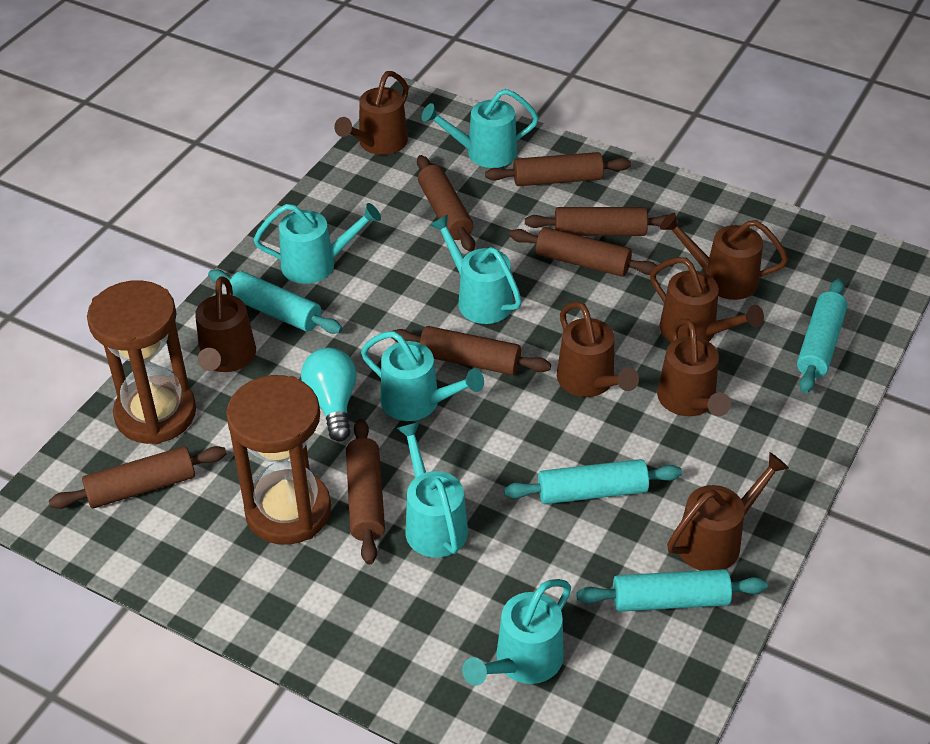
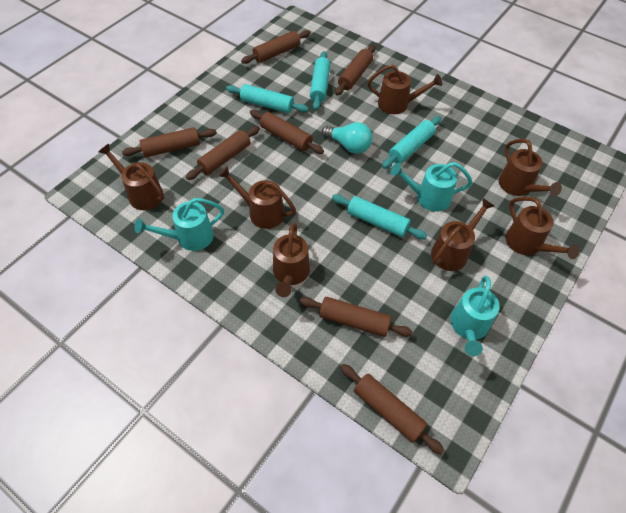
brown hourglass: [87,280,196,445] [226,375,331,545] = 2 -> none = 0
turquoise watering can: [253,203,381,284] [361,331,484,421] [397,422,468,558] [421,89,539,168] [430,215,522,324] [462,579,571,686] = 6 -> [134,198,224,251] [390,162,473,212] [450,276,500,356] = 3

